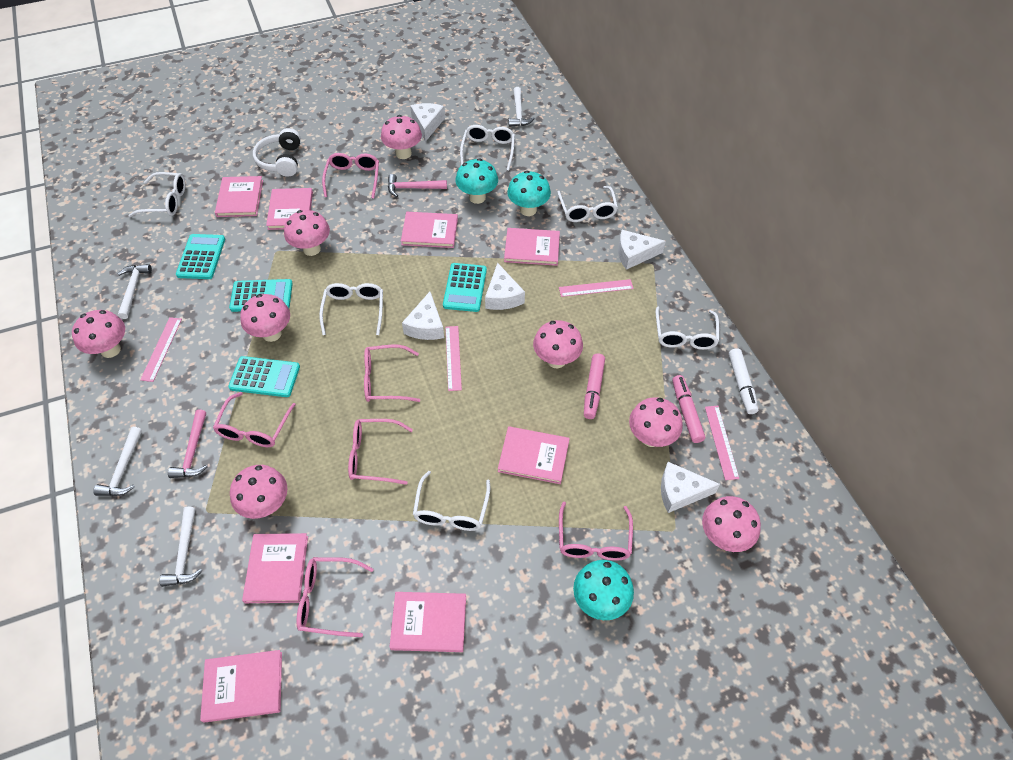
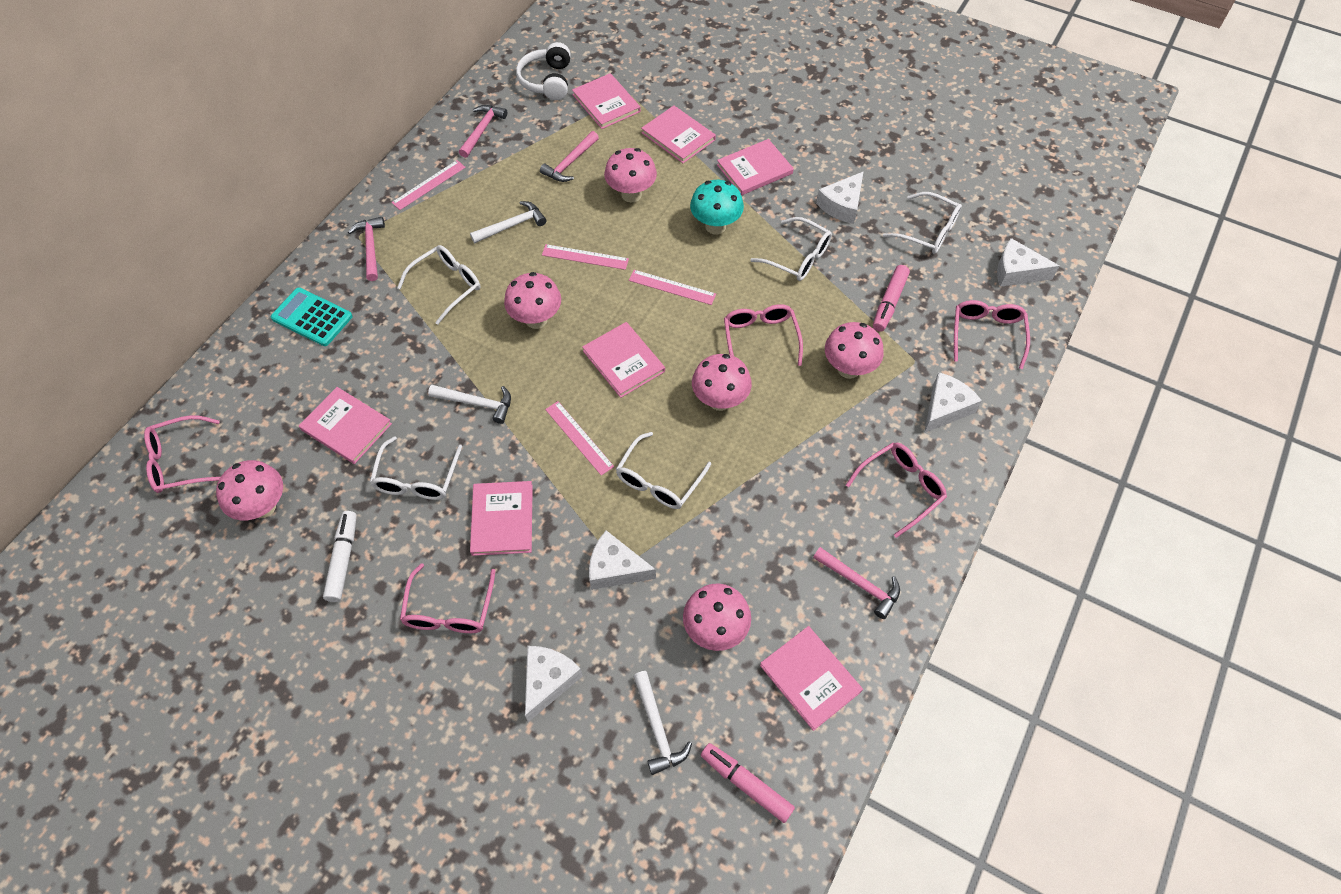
pink book: [200,650,282,723] [215,176,263,217] [242,533,308,603] [266,188,313,230] [390,592,466,652] [401,212,458,248] [498,426,570,484] [504,228,560,266] = 8 -> [299,387,392,464] [470,481,533,556] [572,73,641,129] [582,322,665,398] [641,106,716,163] [717,139,794,195] [760,626,863,731] = 7
pink glasses: [213,392,296,447] [297,557,374,637] [322,153,379,199] [348,419,413,485] [364,345,420,402] [559,502,633,561] = 6 -> [144,415,220,493] [400,563,495,633] [724,304,803,366] [846,442,947,538] [954,300,1030,369] = 5
pink hammer: [168,410,208,478] [388,174,447,197] = 2 -> [348,217,385,281] [459,105,507,158] [540,131,599,182] [813,547,900,619] = 4
pink mushroom: [72,310,125,358] [230,465,287,519] [240,294,290,342] [284,210,330,256] [381,115,422,159] [533,320,583,368] [629,397,683,447] [702,496,761,552] = 8 -> [216,460,283,520] [504,272,561,329] [604,148,657,202] [683,583,751,651] [692,354,752,411] [825,322,884,379] = 6
turquoise calculator: [176,234,225,279] [228,356,300,397] [229,279,293,312] [443,263,487,312] = 4 -> [271,287,353,346] = 1
turquoise mushroom: [455,158,498,204] [507,171,551,216] [573,560,634,620] = 3 -> [690,180,744,234] = 1
white glasses: [128,172,186,217] [319,283,383,335] [413,471,490,531] [460,125,515,171] [557,186,618,222] [656,306,719,350] = 6 -> [370,436,462,500] [397,245,480,325] [616,432,711,509] [750,217,832,281] [883,192,962,254] = 5
white hammer: [93,427,142,496] [117,264,152,319] [160,506,203,587] [509,87,535,127] = 4 -> [428,385,511,424] [470,201,547,243] [633,671,692,775] = 3

